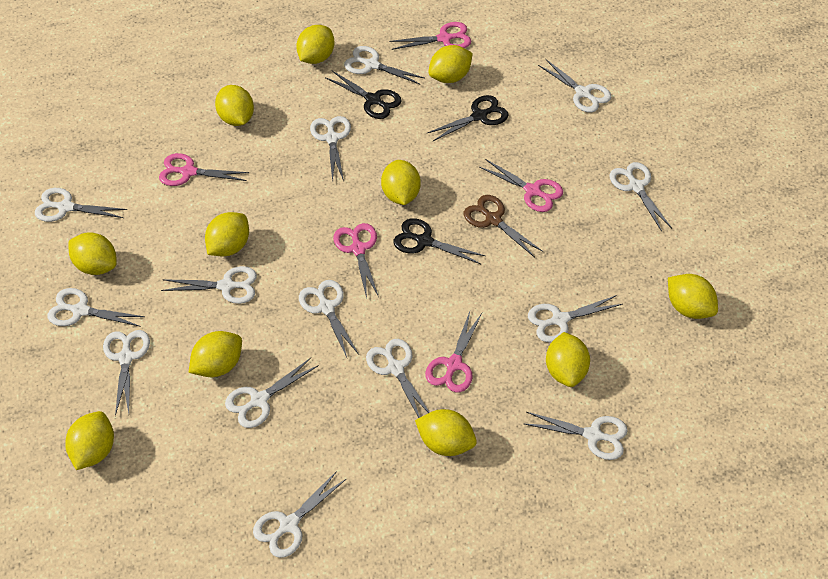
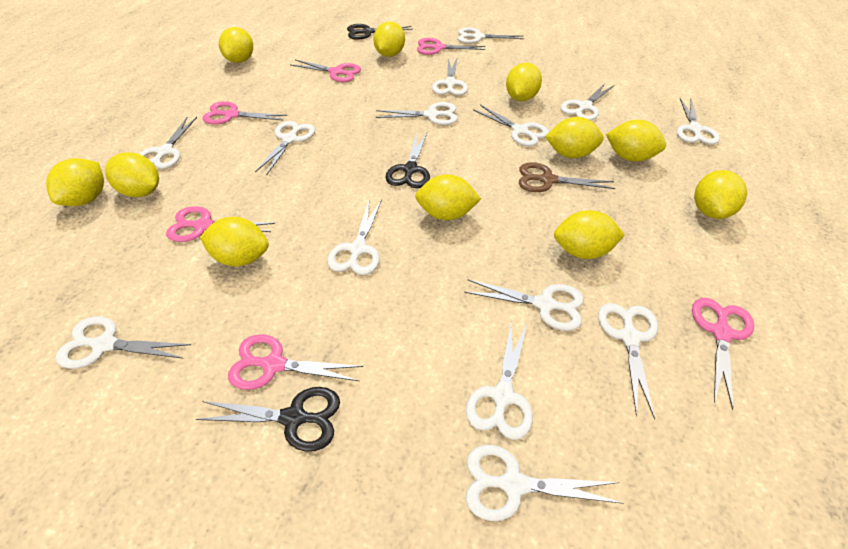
pink scissors: [159,153,249,186] [333,223,379,298] [389,22,471,50] [425,312,482,392] [479,159,563,212] = 5 -> [166,206,275,242] [203,101,287,125] [228,334,363,390] [291,60,361,82] [417,38,486,55] [692,298,754,410] = 6

